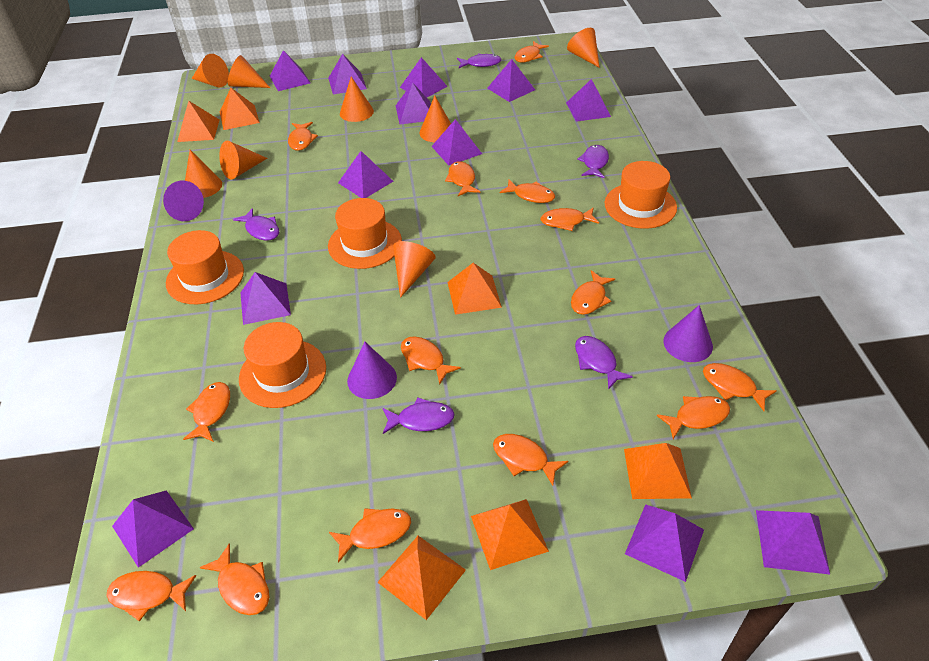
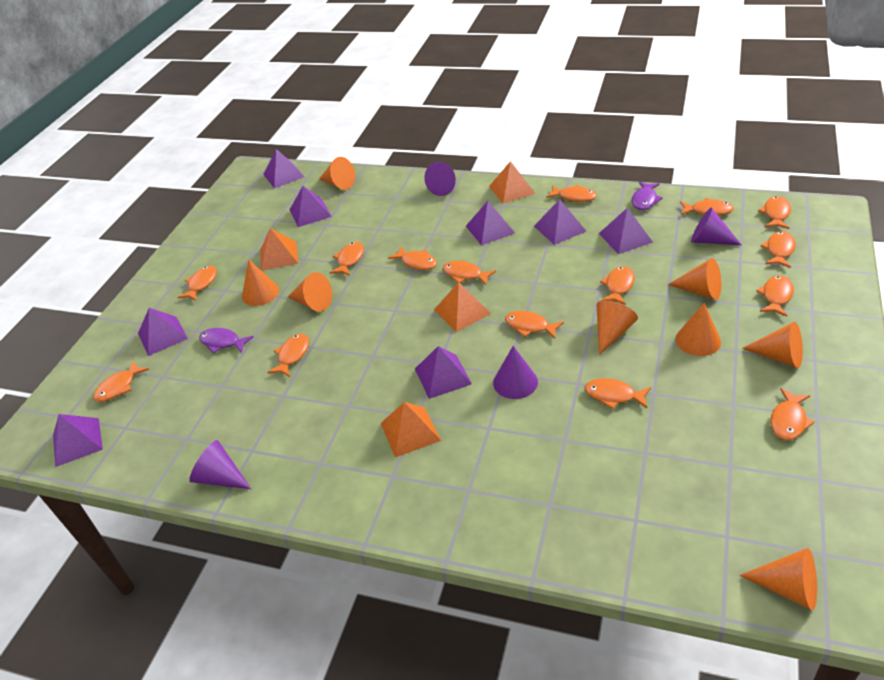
orange fish: [106,571,196,622] [183,382,230,442] [199,543,269,615] [288,122,318,151] [329,508,411,563] [401,336,461,385] [445,161,481,196] [493,434,568,486] [499,180,555,203] [515,41,549,63] [541,207,599,231] [571,270,615,315] [656,396,730,439] [703,363,776,411] = 14 -> [93,361,149,402] [177,266,217,301] [267,334,309,377] [330,242,364,276] [388,247,437,270] [443,261,496,285] [505,311,564,338] [546,185,597,202] [585,378,651,409] [600,266,635,305] [680,198,734,216] [756,275,794,317] [758,196,791,229] [761,231,796,268] [770,388,815,440] = 15
orange hat: [166,230,244,304] [239,322,326,408] [328,198,402,269] [605,161,677,229] = 4 -> none = 0
orange pyramid: [177,101,220,142] [220,88,260,130] [377,536,466,620] [447,263,502,315] [471,499,549,570] [624,443,692,499] = 6 -> [260,228,298,271] [381,402,441,457] [434,282,491,332] [489,161,536,203] = 4
purple cone: [163,181,204,221] [347,342,397,399] [663,305,713,362] = 3 -> [189,440,251,489] [424,162,456,196] [493,346,538,399] [691,207,741,245] = 4
purple fish: [233,208,279,241] [383,398,455,434] [457,53,501,68] [575,336,633,390] [577,145,609,178] = 5 -> [199,328,253,353] [632,181,663,210] = 2
purple pyramid: [112,490,194,568] [240,272,291,325] [270,50,310,91] [328,54,367,95] [338,151,393,198] [396,82,431,124] [400,57,448,97] [431,119,482,165] [487,59,535,102] [566,79,611,122] [625,504,704,582] [756,510,830,574] = 12 -> [53,414,103,467] [138,308,188,356] [263,149,304,188] [290,186,332,227] [415,346,472,399] [466,201,515,245] [534,199,586,245] [599,208,653,254] = 8

